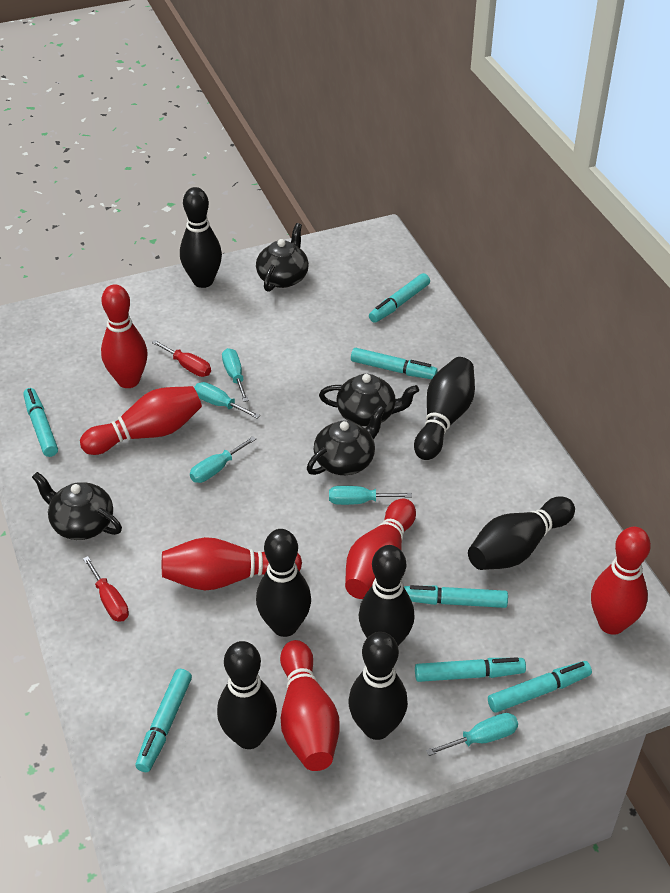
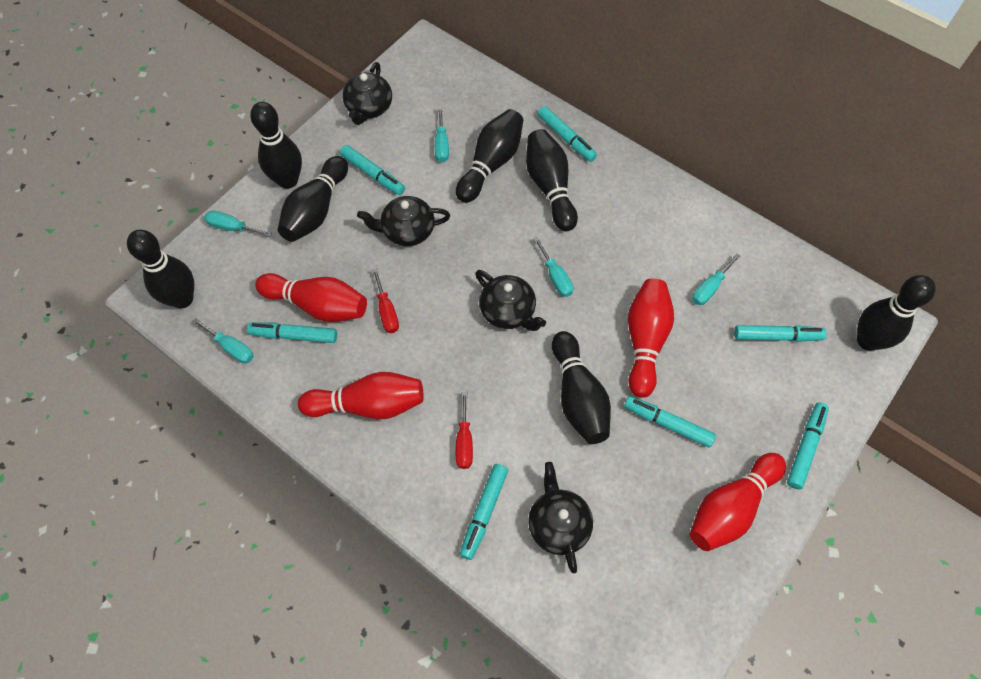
red bowling pin: [80,386,202,455] [101,284,148,388] [162,537,302,590] [280,640,340,771] [345,499,416,599] [591,527,651,635] = 6 -> [255,273,367,322] [298,372,424,419] [628,279,674,398] [690,453,786,551] = 4

